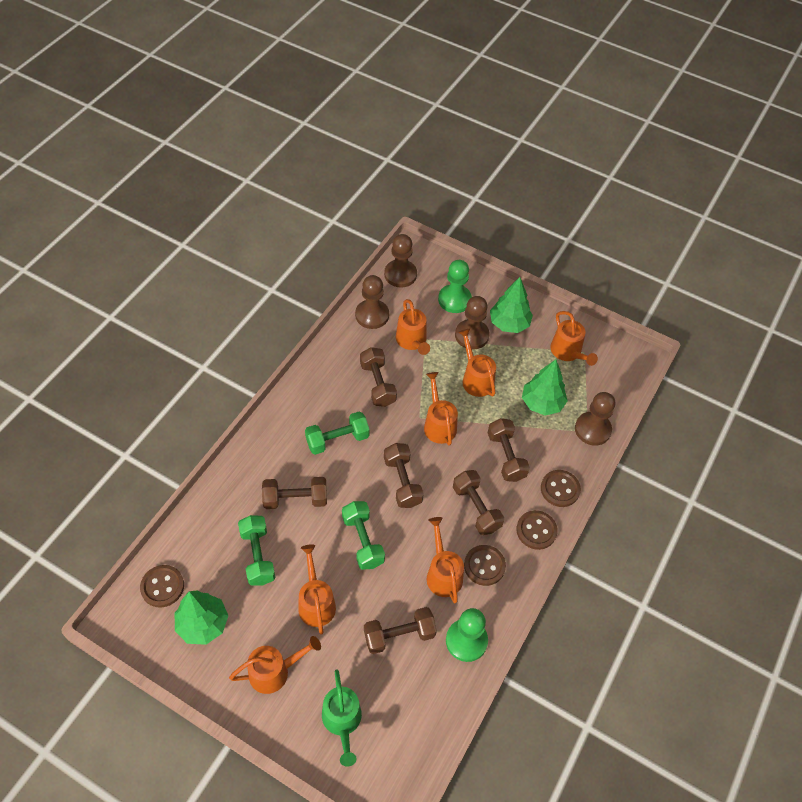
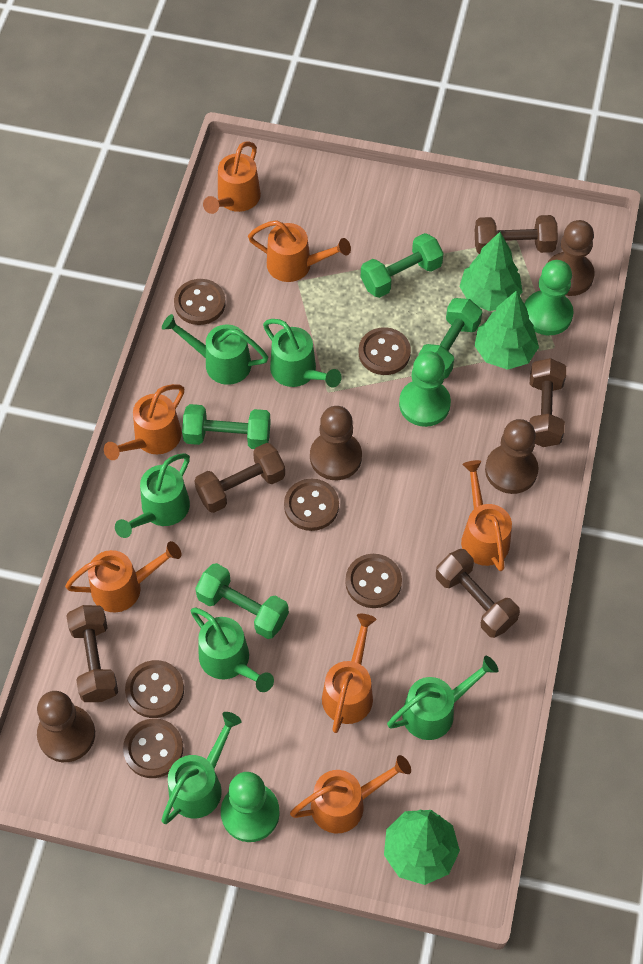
brown button: [140,565,184,608] [464,545,506,586] [517,510,558,550] [541,470,581,507] = 4 -> [123,718,183,778] [125,660,184,718] [174,279,226,325] [284,479,339,531] [345,554,402,608] [358,327,411,375] = 6
brown dumbbell: [262,477,327,509] [360,347,397,407] [364,607,437,654] [384,443,424,508] [453,470,504,535] [488,418,530,482] = 6 -> [66,605,118,702] [194,443,285,513] [436,549,520,638] [475,215,558,254] [529,358,566,447] = 5
green dumbbell: [238,515,275,585] [305,411,370,455] [342,501,385,570] = 3 -> [182,404,271,449] [195,563,289,639] [361,233,444,298] [419,298,482,379] = 4
green pawn: [438,260,472,313] [446,608,488,662] = 2 -> [221,772,280,842] [399,351,451,427] [525,260,573,335] = 3
green watering can: [322,670,362,767] = 1 -> [115,453,190,538] [161,712,242,824] [162,314,268,385] [191,608,274,692] [263,319,342,387] [387,656,498,740] = 6

